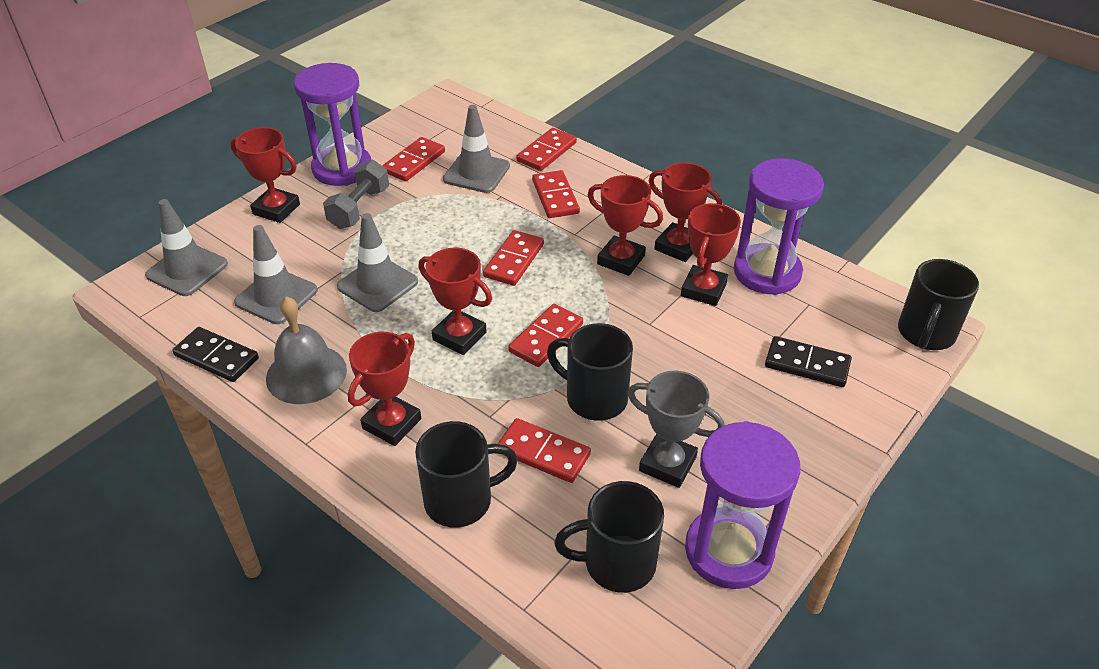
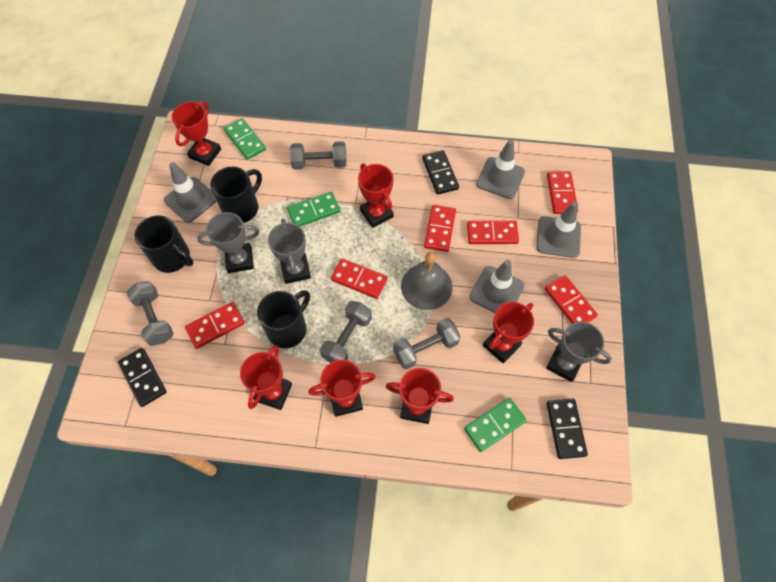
black domino: [172,327,259,382] [765,336,852,387] = 2 -> [118,348,166,407] [422,150,459,195] [547,399,588,459] = 3
black mug: [415,421,518,528] [547,323,633,421] [554,481,664,593] [898,259,979,350] = 4 -> [135,216,194,273] [211,167,262,223] [257,290,310,348] = 3
green domino: none = 0 -> [224,118,266,160] [287,192,340,227] [464,398,527,452] = 3
grey dumbbell: [323,160,389,229] = 1 -> [126,281,173,346] [290,141,347,170] [320,301,372,363] [393,318,460,369] = 4
grey trophy: [628,371,725,488] = 1 -> [197,212,259,273] [268,219,311,284] [546,322,612,382] = 3
purple hourglass: [294,63,371,186] [685,421,800,589] [734,158,824,295] = 3 -> none = 0

